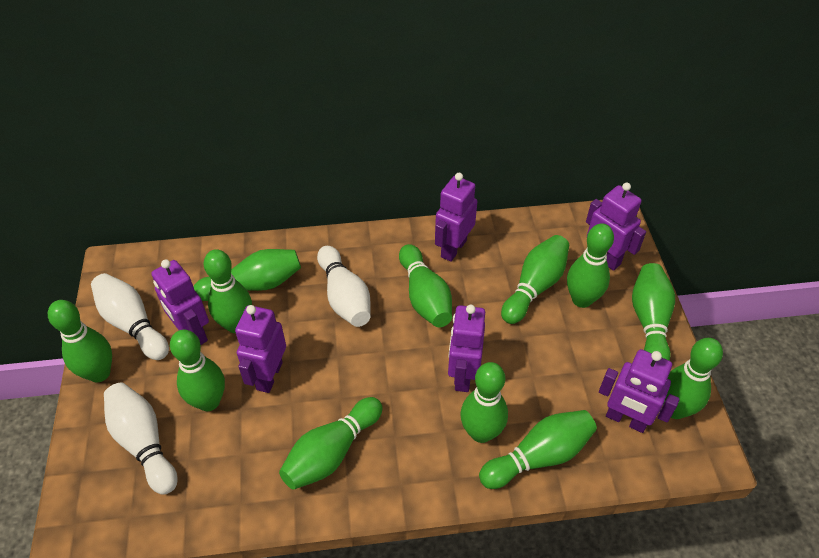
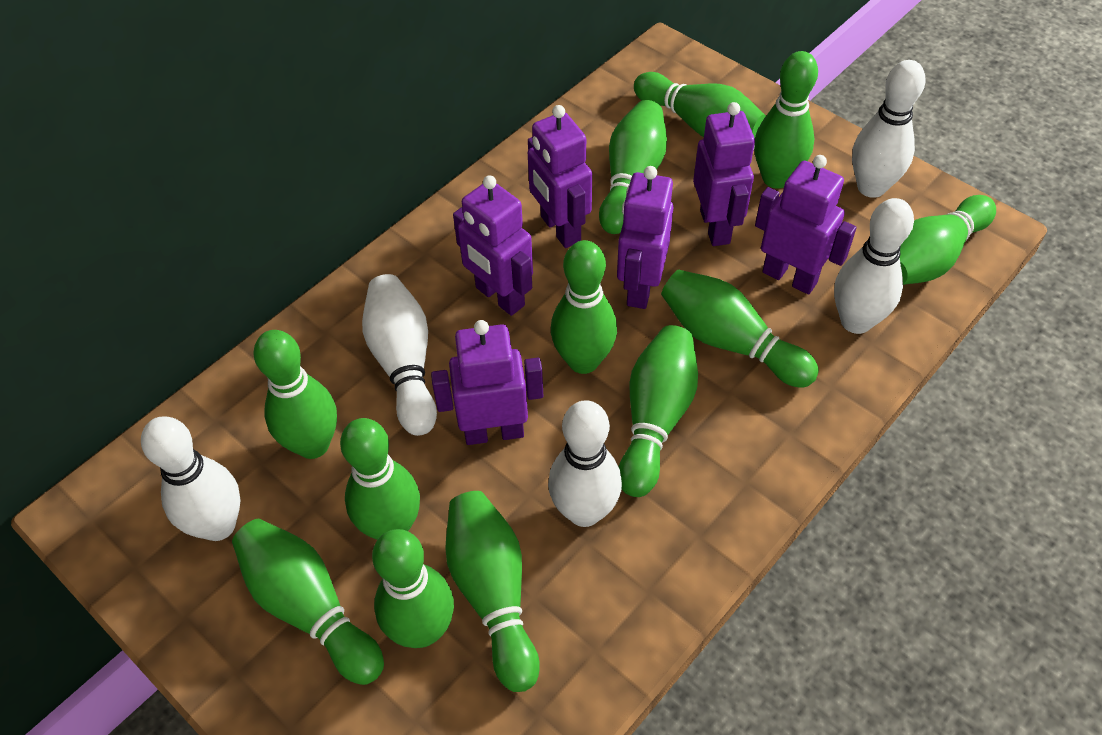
white bowling pin: [91,273,169,360] [104,383,178,495] [317,246,371,327] = 3 -> [141,416,241,541] [362,274,437,436] [548,400,622,527] [834,198,914,334] [852,60,925,198] = 5

